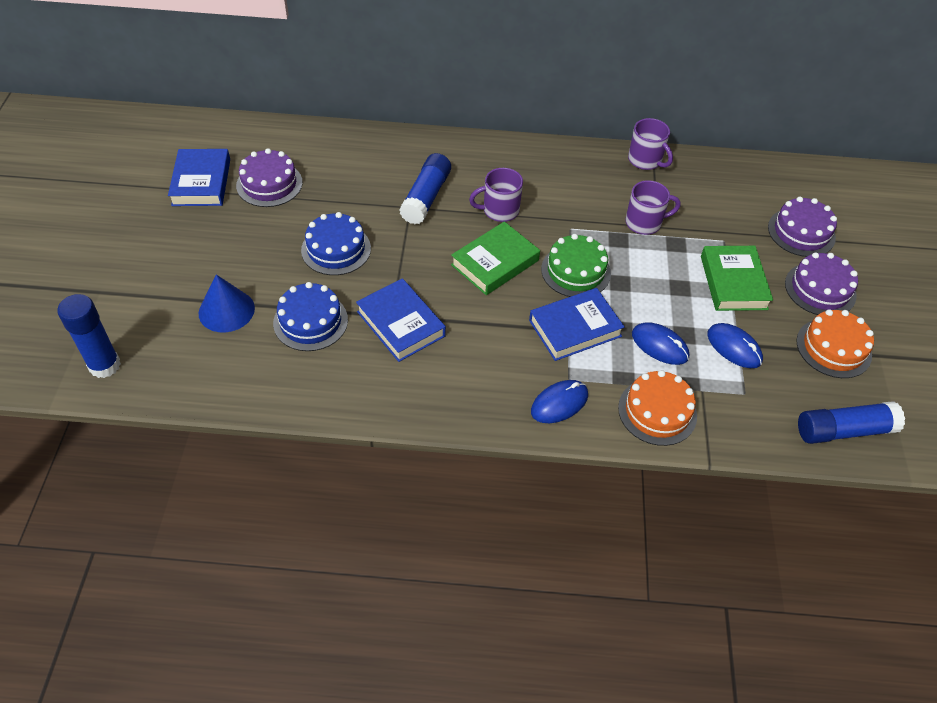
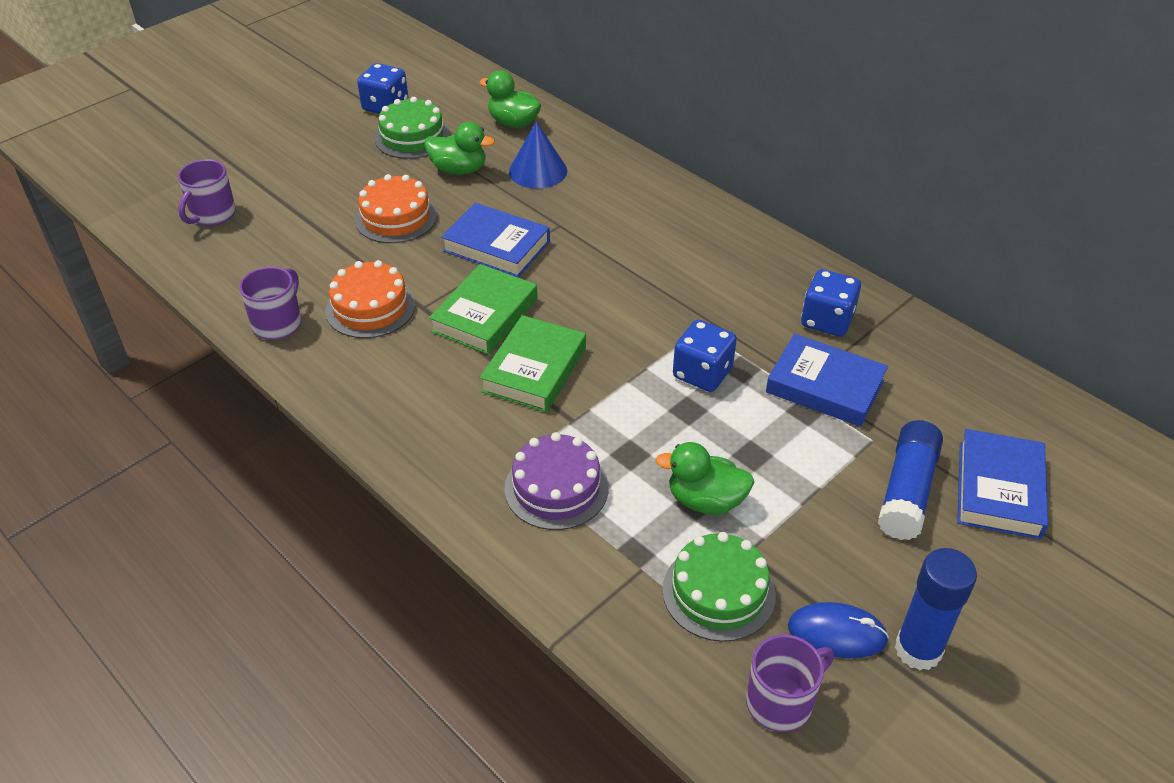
blue cake: [273,282,348,351] [301,212,371,275] = 2 -> none = 0
blue dice: none = 0 -> [357,63,408,114] [673,320,737,392] [801,269,861,337] = 3
blue glue stick: [57,294,121,378] [399,153,451,224] [798,401,905,444] = 3 -> [878,420,943,540] [895,548,977,670] = 2
blue mouse: [531,380,588,423] [632,322,689,365] [707,323,763,368] = 3 -> [788,602,889,658] = 1
green cake: [541,234,611,297] = 1 -> [375,97,450,159] [662,532,776,642] = 2
green duck: none = 0 -> [425,122,495,175] [480,70,541,128] [655,442,754,515] = 3
purple cake: [236,148,303,207] [768,197,837,257] [785,252,858,315] = 3 -> [504,432,609,530] = 1

